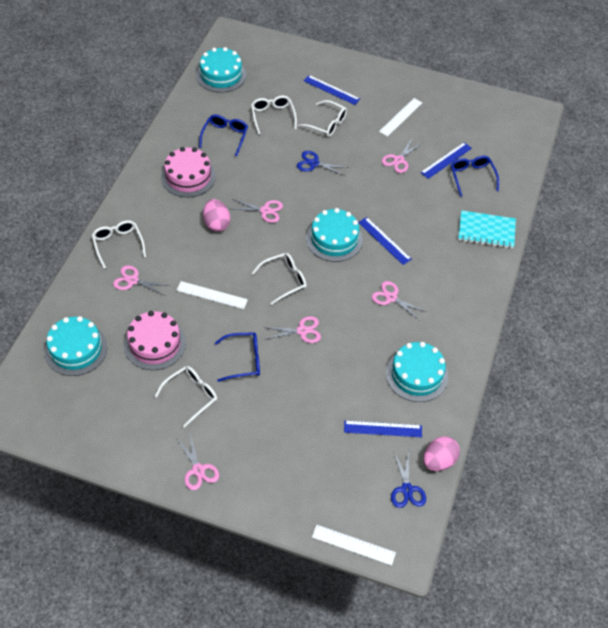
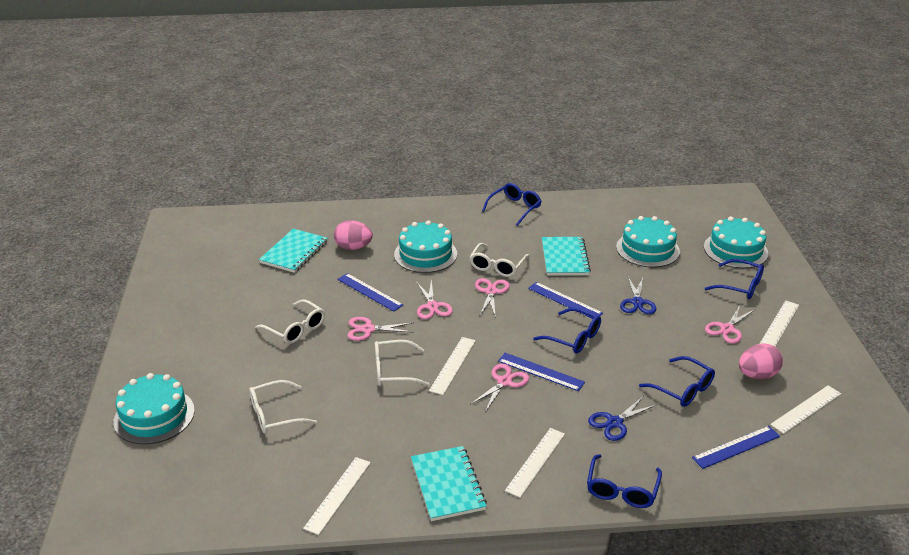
blue glasses: [199,114,248,156] [215,332,260,382] [451,156,499,197] = 3 -> [482,183,541,226] [533,308,601,353] [587,454,662,508] [639,356,715,407] [705,259,764,299] = 5
pink cake: [124,311,186,370] [161,147,216,197] = 2 -> none = 0
pink scissors: [113,265,171,296] [176,433,219,490] [233,199,283,223] [263,316,321,343] [372,281,427,321] [382,139,422,173] = 6 -> [348,317,414,341] [417,280,453,319] [471,364,529,412] [475,278,510,318] [705,305,754,344] = 5
turquoise notebook: [458,210,516,249] = 1 -> [259,229,328,273] [411,446,487,521] [542,237,591,276] = 3
white glasses: [92,220,146,268] [154,366,217,428] [251,96,297,135] [252,253,306,305] [298,100,347,137] = 5 -> [249,380,317,434] [255,300,325,344] [375,340,430,386] [469,243,530,277] = 4
white ruler: [176,281,248,309] [312,525,396,566] [379,98,422,137] = 3 -> [303,457,371,535] [429,337,476,395] [505,428,565,498] [760,300,799,347] [770,385,841,434] = 5

